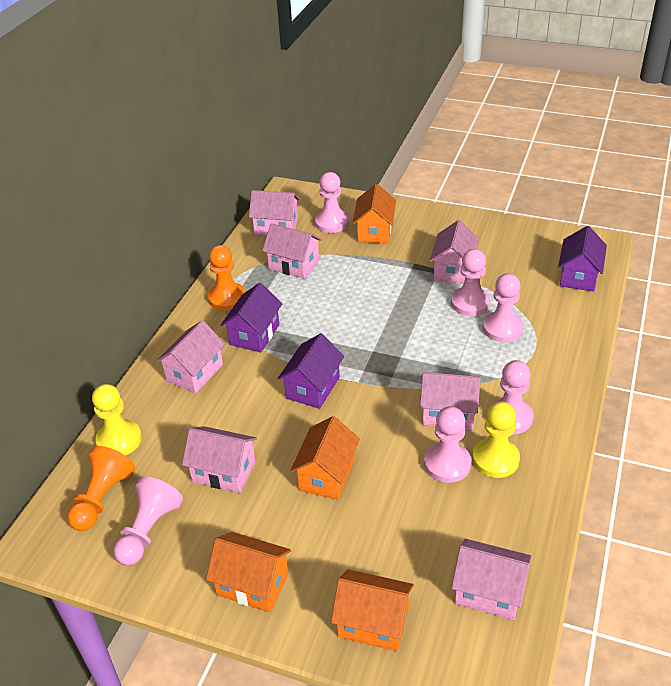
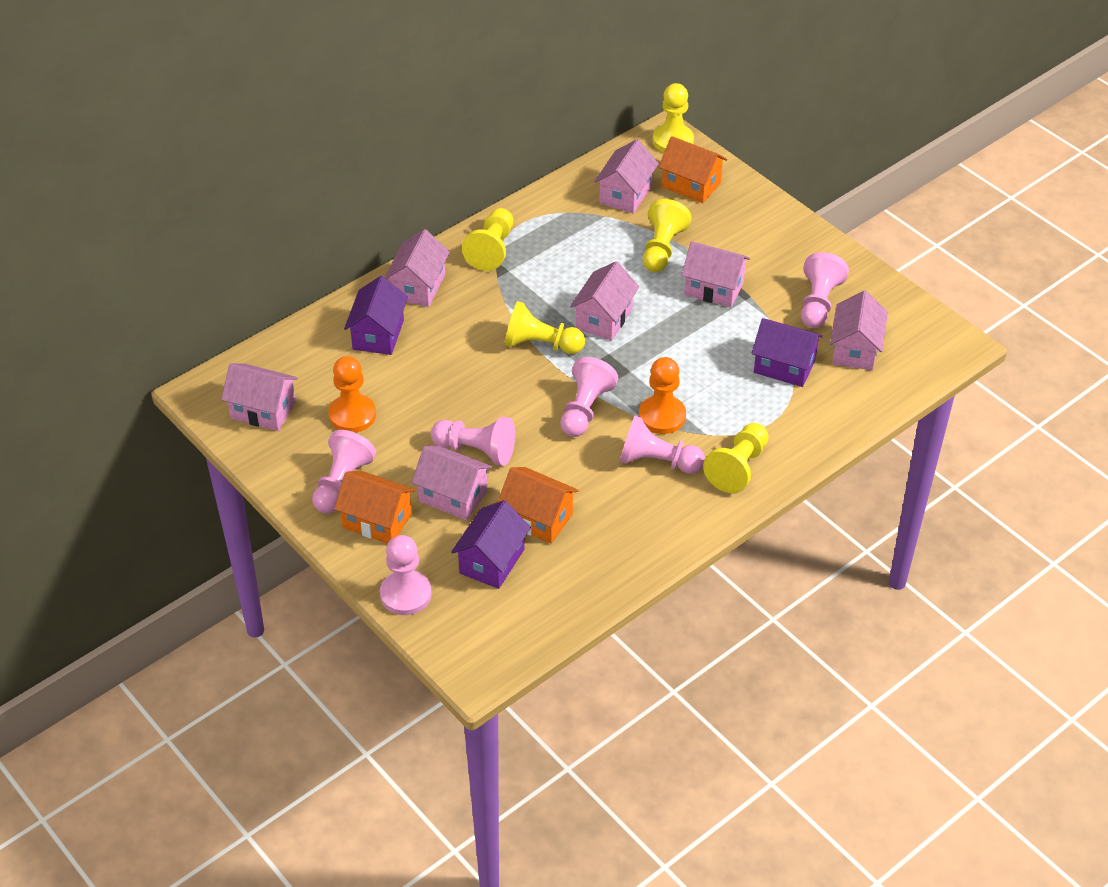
orange house: [206,532,291,612] [290,416,360,500] [331,569,414,651] [353,184,396,243] = 4 -> [334,470,415,544] [498,467,579,544] [659,136,727,203] = 3
yellow pawn: [92,384,142,455] [472,401,520,478] = 2 -> [462,208,513,271] [505,301,585,354] [643,199,691,272] [653,83,694,153] [703,423,769,493] = 5

